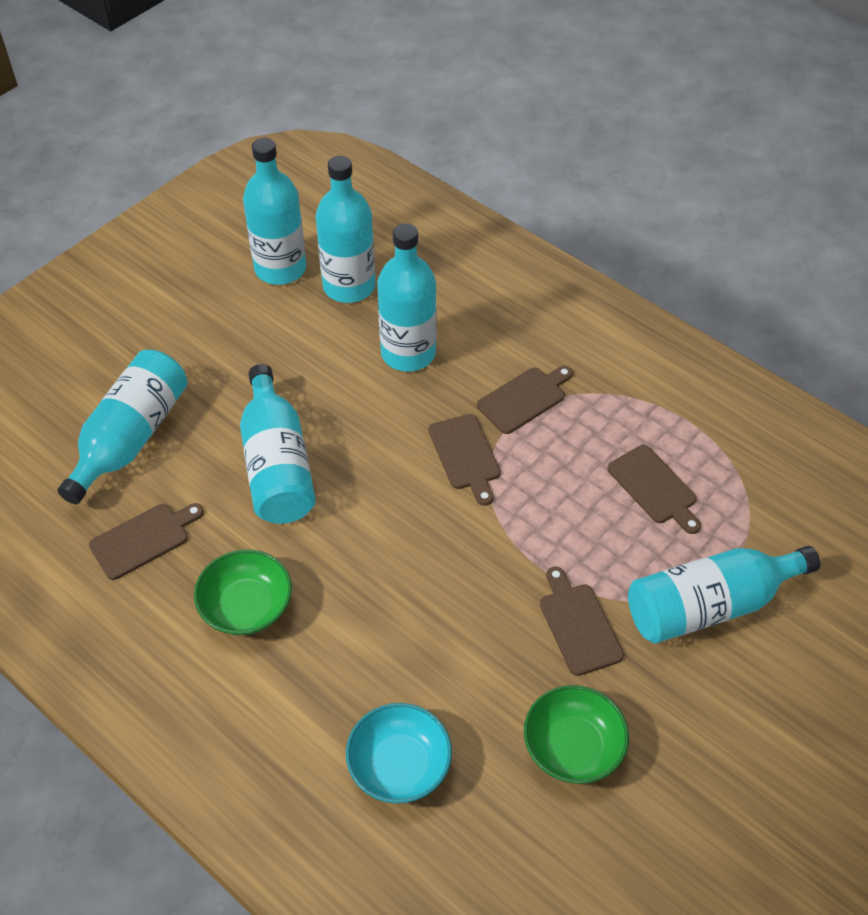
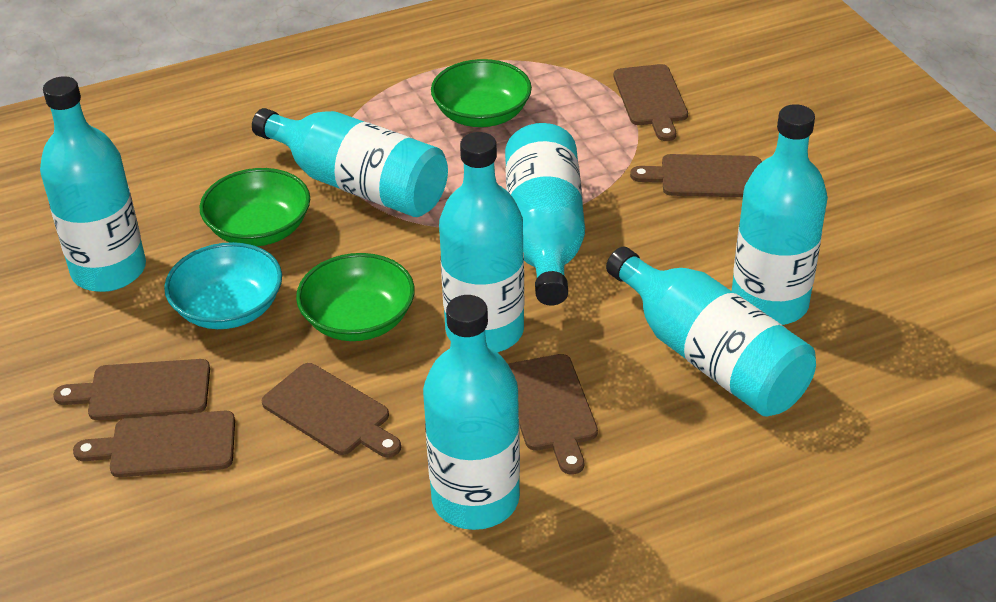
brown cutting board: [89,503,204,580] [429,414,501,506] [477,366,573,434] [540,566,624,676] [607,445,701,534] = 5 -> [53,359,210,420] [73,411,235,477] [262,363,401,458] [508,354,598,475] [614,64,688,141] [630,154,762,197] = 6
green bowl: [194,549,292,635] [524,685,629,784] = 2 -> [200,168,310,246] [296,253,415,341] [431,59,532,127] = 3
turquoise bottle: [57,350,187,504] [240,364,316,524] [243,138,306,285] [316,156,375,303] [377,223,437,372] [628,546,820,644] = 6 -> [40,76,146,292] [252,108,448,217] [423,295,520,530] [439,132,524,353] [505,123,585,306] [606,247,816,417] [732,104,828,325] = 7

